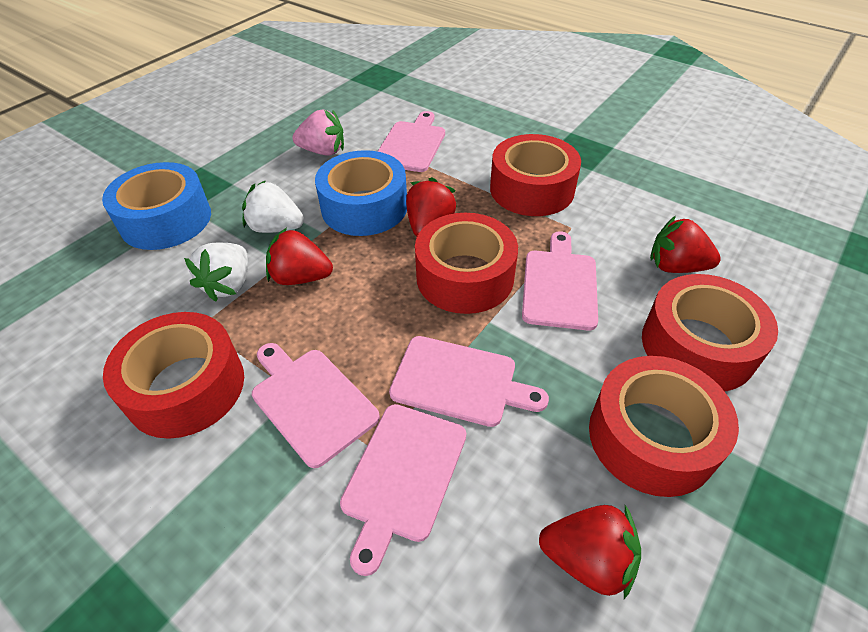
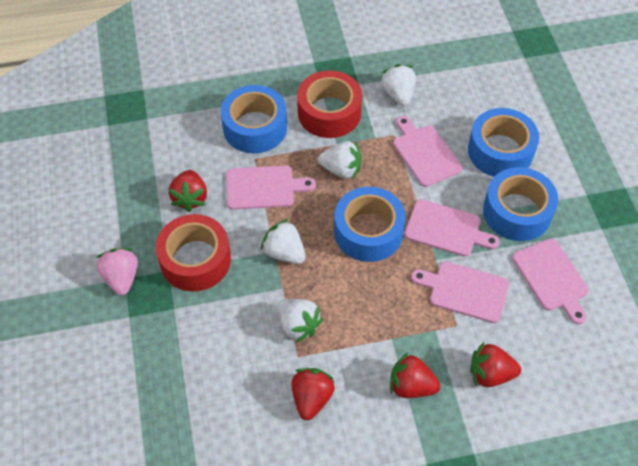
blue tape: [102,162,211,250] [315,150,407,236] = 2 -> [221,85,287,153] [334,187,406,262] [468,108,539,177] [483,167,558,241] = 4
red tape: [103,312,244,439] [415,213,518,314] [490,134,581,216] [589,356,739,497] [642,274,778,391] = 5 -> [156,214,231,292] [297,71,362,138] = 2
white strawberry: [184,243,248,302] [242,180,304,233] = 2 -> [261,219,305,264] [277,299,323,343] [318,141,361,180] [380,64,416,106] = 4

